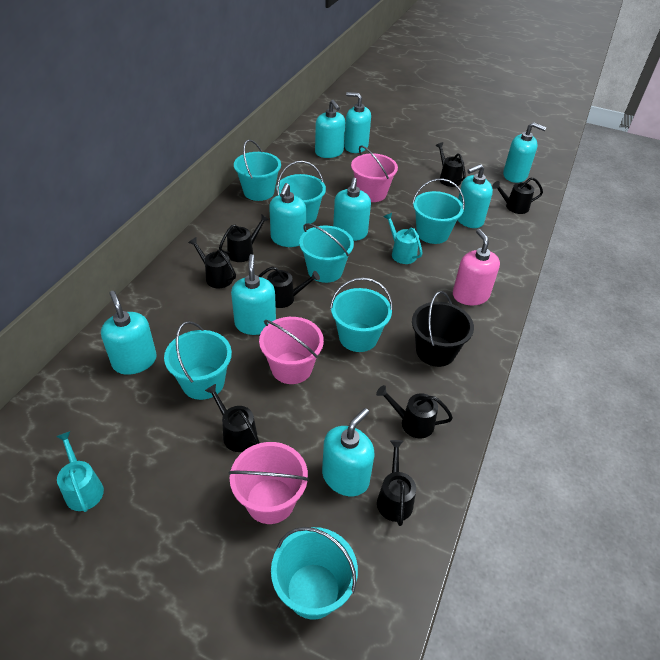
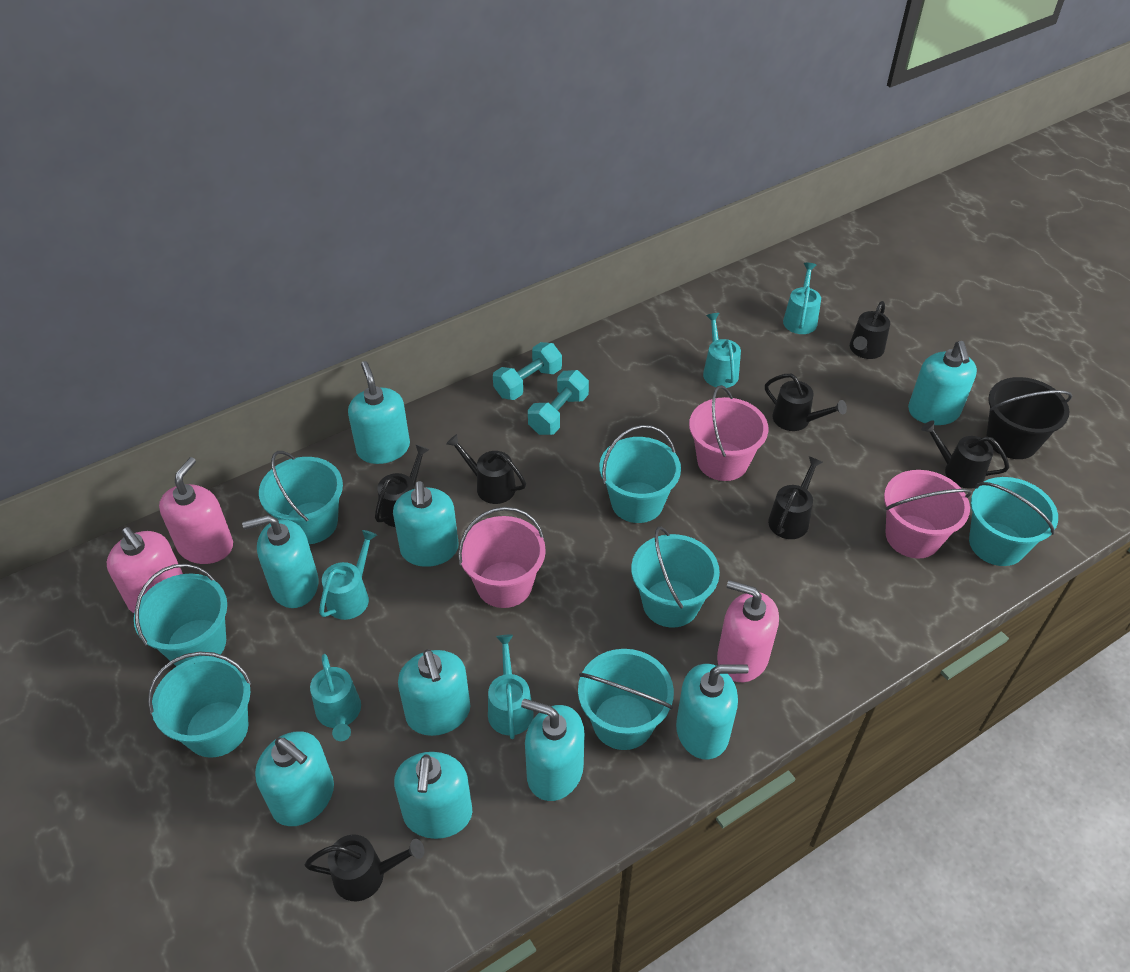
black watering can: [188,237,236,288] [205,384,260,452] [219,214,269,262] [258,266,320,308] [376,385,453,438] [377,440,416,526] [436,142,466,187] [492,177,543,214] = 8 -> [305,834,425,901] [375,445,430,527] [446,434,526,504] [765,374,847,431] [768,456,823,539] [850,301,890,359] [921,420,1009,489] = 7
pink soap dispenser: [453,229,500,305] = 1 -> [107,527,183,613] [159,457,233,564] [717,580,779,682] = 3
turquoise dumbbell: none = 0 -> [493,342,562,400] [528,370,589,435] = 2
turquoise watering can: [56,431,104,512] [384,213,423,264] = 2 -> [310,654,361,741] [319,530,377,620] [488,635,534,739] [703,313,741,388] [783,263,821,334] = 5

